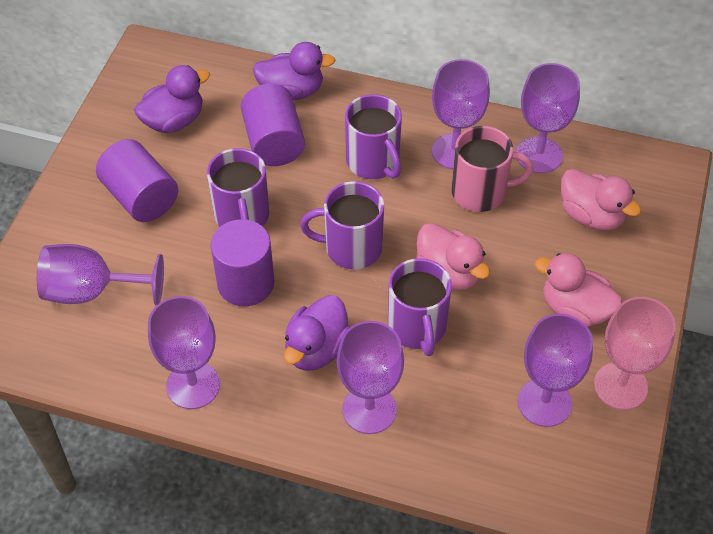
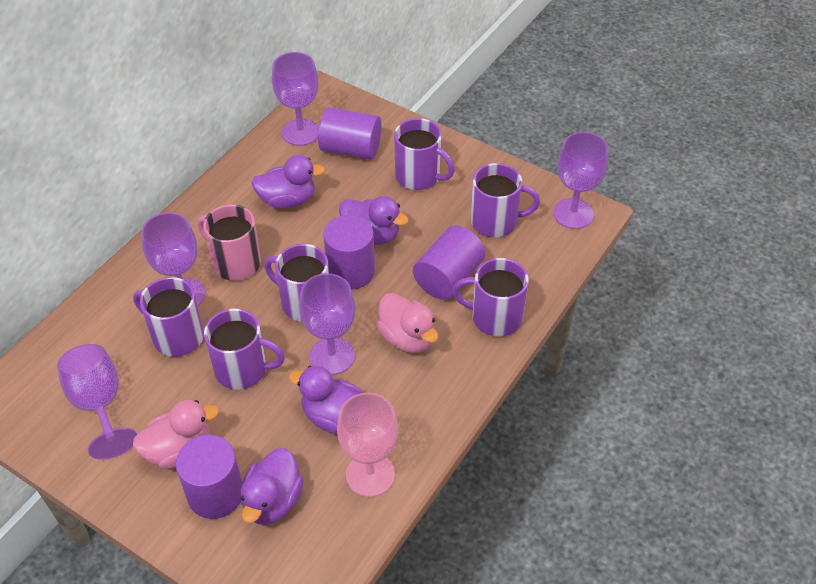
pink duck: [416,223,490,290] [535,253,622,327] [561,169,641,231] = 3 -> [133,400,219,469] [376,293,438,353] = 2
purple cylinder: [96,139,178,222] [211,219,274,306] [241,84,305,166] = 3 -> [176,435,242,519] [318,107,381,160] [323,215,375,290] [413,225,485,300] = 4
purple duck: [134,65,210,133] [253,42,335,100] [284,295,350,371] = 3 -> [241,448,304,525] [251,155,325,209] [289,366,363,434] [339,196,409,245] = 4
purple goblet: [37,244,164,306] [148,296,220,409] [337,321,404,434] [432,59,490,169] [516,63,580,173] [518,314,593,427] = 6 -> [57,344,137,460] [141,212,205,306] [272,52,319,146] [299,273,355,375] [553,132,608,229] = 5
purple mug: [207,148,269,227] [300,181,384,269] [345,94,402,179] [388,258,452,356] = 4 -> [133,277,204,357] [204,309,285,390] [264,244,329,322] [394,118,455,190] [452,258,529,337] [471,163,540,237] = 6

